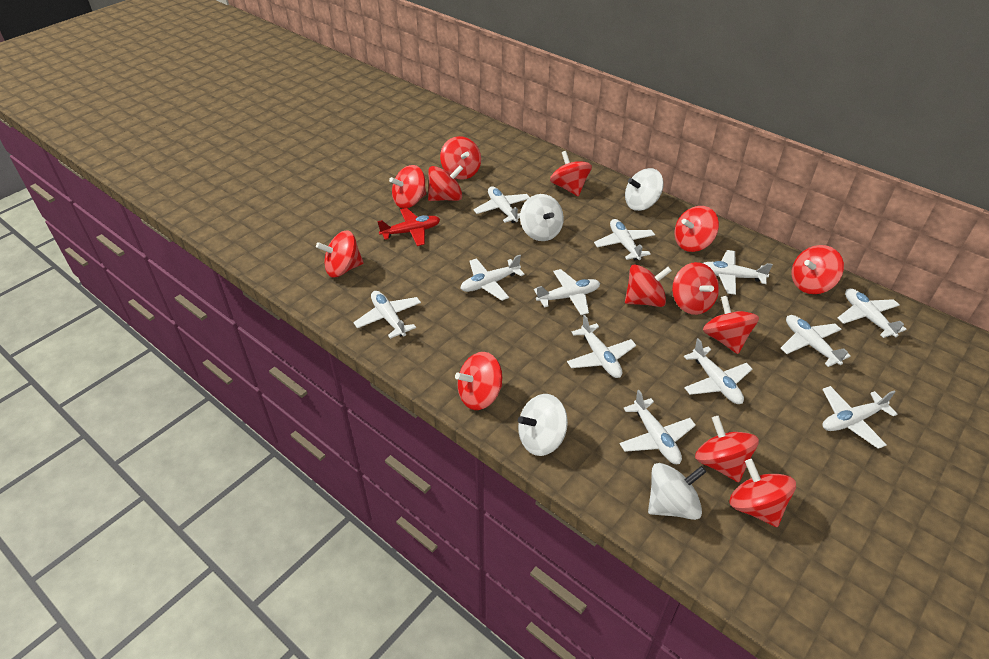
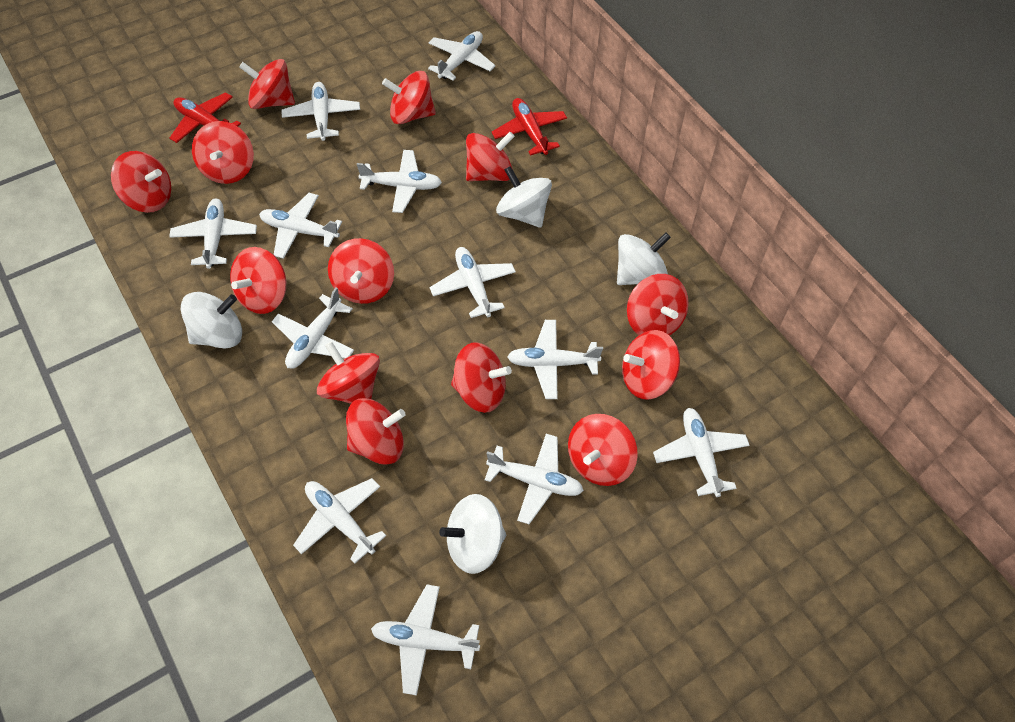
red plane: [377,208,440,246] = 1 -> [170,92,241,143] [491,98,567,156] = 2

